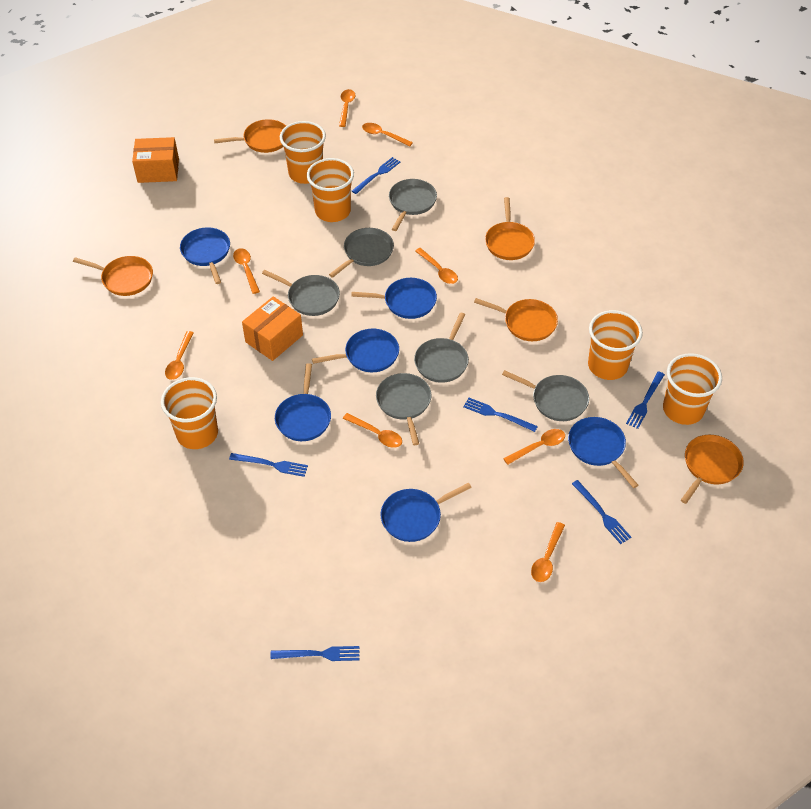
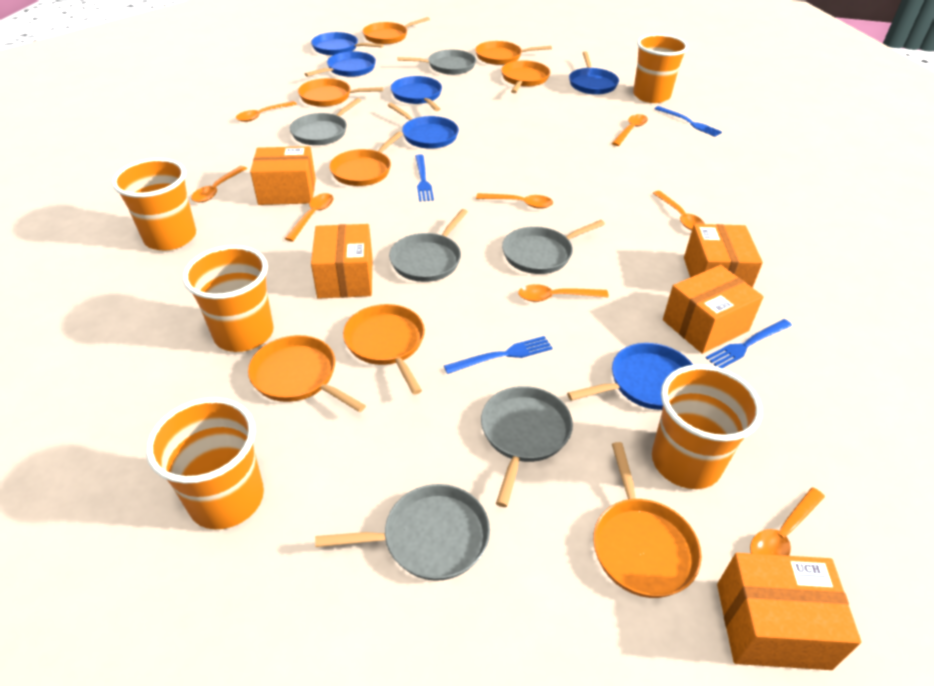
blue fork: [229,453,308,477] [270,646,359,661] [352,157,400,194] [463,398,538,432] [572,480,631,544] [626,371,665,429] = 6 -> [415,154,434,202] [444,336,553,374] [655,106,722,137] [706,319,792,368] = 4
orange box: [132,137,179,183] [242,296,303,361] = 2 -> [250,146,316,205] [311,224,373,299] [663,265,764,354] [684,224,763,288] [717,553,861,670] = 5
orange pan: [73,256,153,296] [214,119,286,153] [474,298,558,341] [485,197,535,260] [681,435,744,504] = 5 -> [248,335,366,412] [298,78,383,107] [329,132,403,186] [343,304,425,395] [363,17,430,44] [475,41,552,65] [501,60,550,93] [593,442,702,598] = 8

